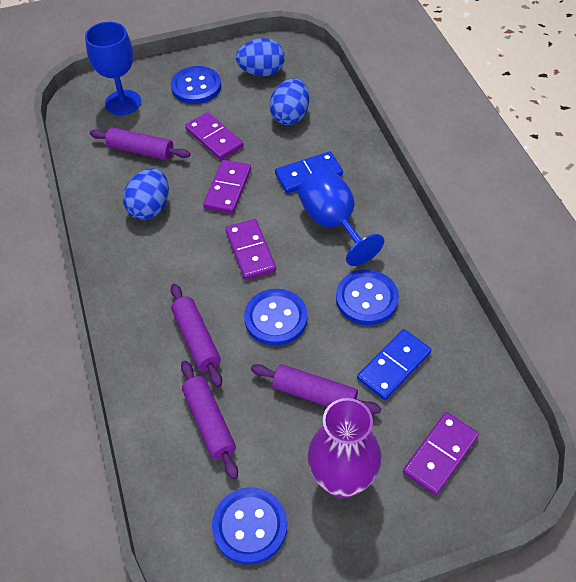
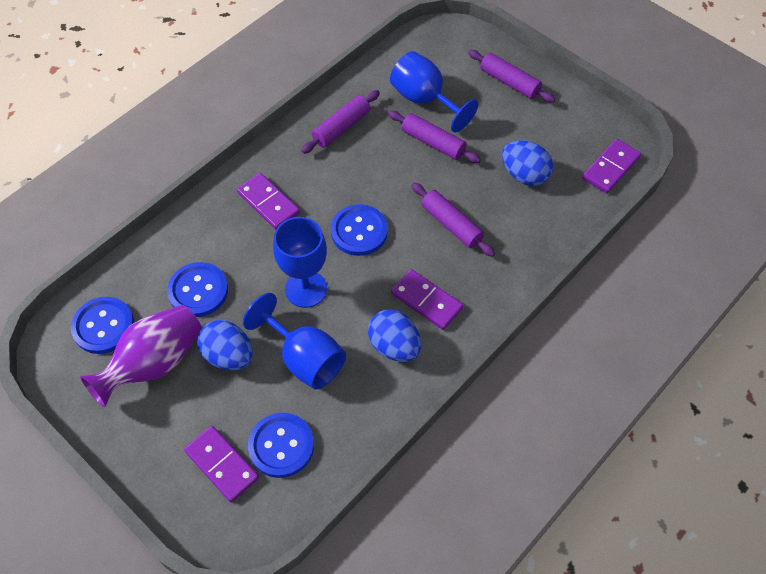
blue domino: [275,151,343,194] [357,329,431,400] = 2 -> none = 0
blue goblet: [85,22,141,115] [298,168,384,266] = 2 -> [243,293,346,389] [273,217,327,308] [390,51,478,132] = 3

